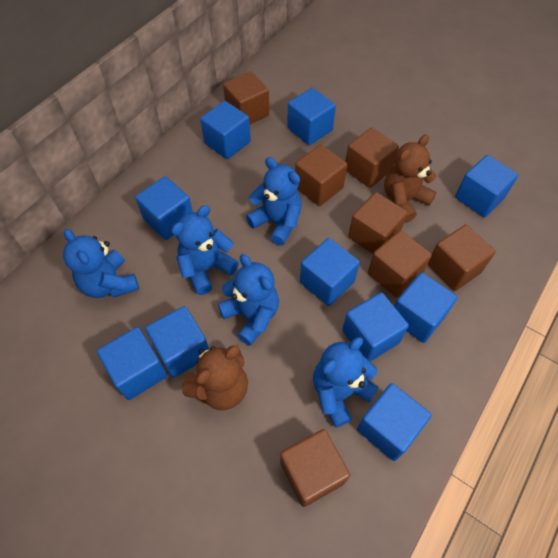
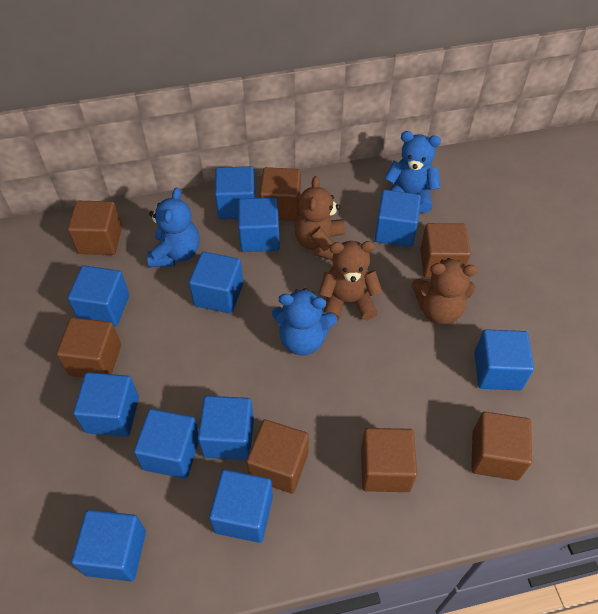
blue cube: [97,327,167,400] [135,176,193,240] [145,306,209,378] [200,101,251,159] [287,88,336,145] [300,238,360,306] [342,292,409,362] [357,383,431,461] [394,273,458,343] [455,155,518,217] = 10 -> [68,266,129,327] [71,510,146,581] [73,372,139,437] [134,409,199,479] [189,252,243,314] [198,396,254,460] [209,470,273,543] [215,166,255,219] [238,198,280,252] [375,190,421,247] [474,329,534,390] = 11
blue teddy bear: [63,229,139,298] [171,205,239,295] [218,254,279,346] [246,157,302,246] [313,337,379,428] = 5 -> [147,188,199,268] [272,288,337,355] [384,131,441,213] = 3
brown teddy bear: [182,345,248,410] [384,135,437,223] = 2 -> [295,176,345,260] [319,241,383,321] [412,258,478,324] = 3

